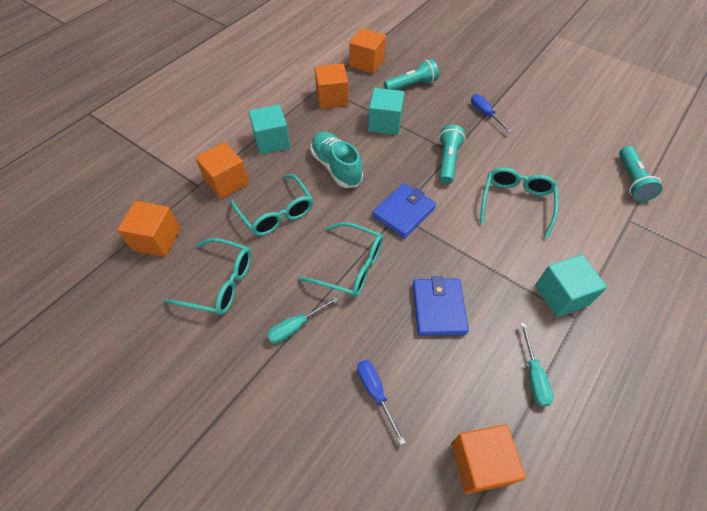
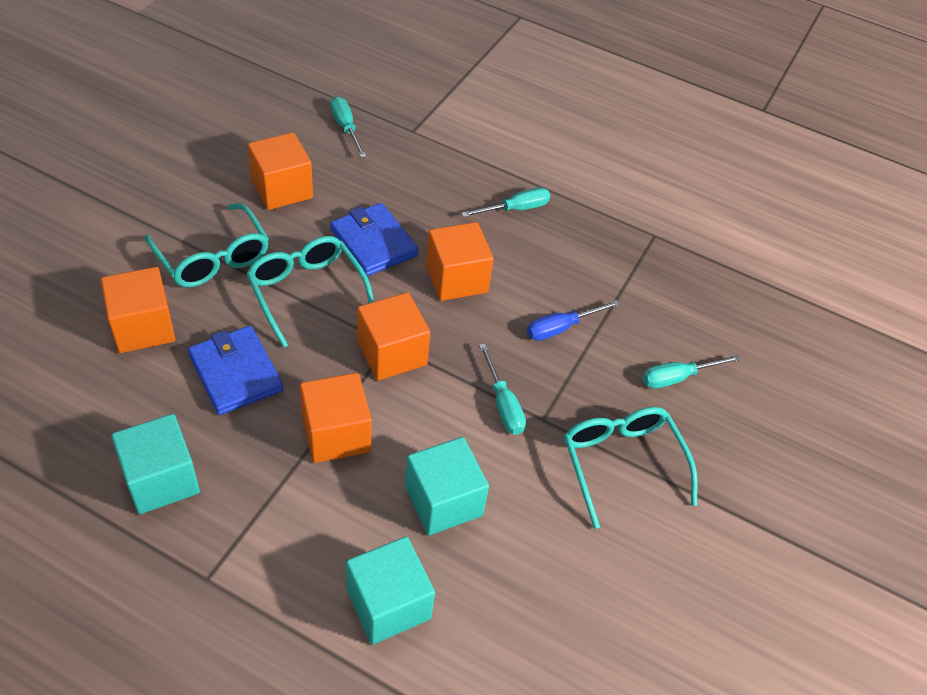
blue screwdriver: [357,360,406,445] [471,94,512,133] = 2 -> [527,300,620,341] = 1
turquoise flashlight: [384,59,439,90] [439,125,465,184] [619,146,663,202] = 3 -> none = 0
turquoise glasses: [164,238,251,315] [231,174,313,236] [298,222,383,297] [480,167,558,238] = 4 -> [145,203,269,287] [246,236,374,348] [564,407,698,529] = 3
turquoise screwdriver: [267,296,339,344] [520,323,553,407] = 2 -> [330,97,366,158] [461,188,550,217] [479,343,526,435] [642,355,741,389] = 4
turquoise shoe: [310,132,363,188] = 1 -> none = 0

